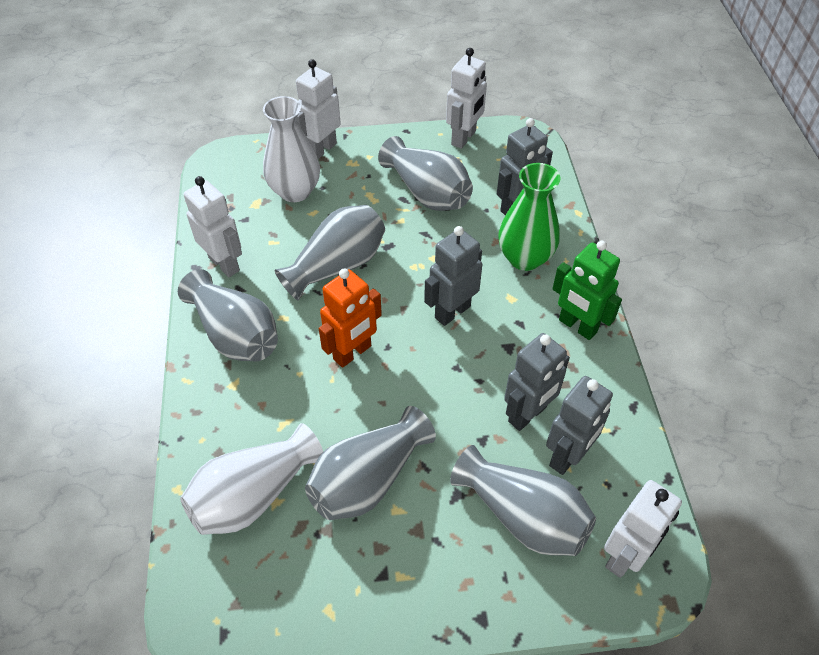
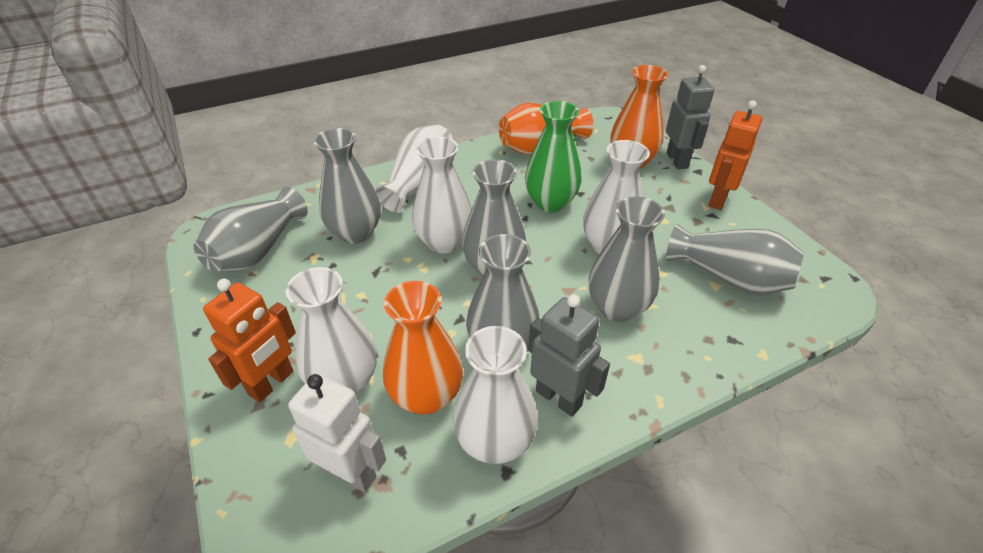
green robot: [552,241,622,340] = 1 -> none = 0
grey robot: [424,226,482,326] [497,118,553,215] [504,333,570,431] [546,376,613,475] = 4 -> [528,294,610,417] [666,65,714,169] = 2
grey vase: [178,269,278,362] [275,205,385,300] [305,406,436,520] [378,136,473,211] [450,445,596,556] = 5 -> [193,187,308,272] [314,128,381,244] [462,159,526,277] [466,234,540,351] [589,196,665,322] [666,224,804,295] = 6
orange robot: [319,269,382,368] = 1 -> [203,279,296,403] [709,100,762,210] = 2
orange vase: none = 0 -> [383,281,463,414] [499,103,593,154] [610,65,668,169] = 3
white robot: [184,176,242,277] [296,59,341,159] [446,48,487,149] [604,480,682,578] = 4 -> [288,373,386,493] = 1
white vase: [180,423,323,535] [263,96,320,202] = 2 -> [285,267,377,395] [375,124,453,213] [412,136,472,253] [452,326,538,464] [583,140,650,254] = 5

